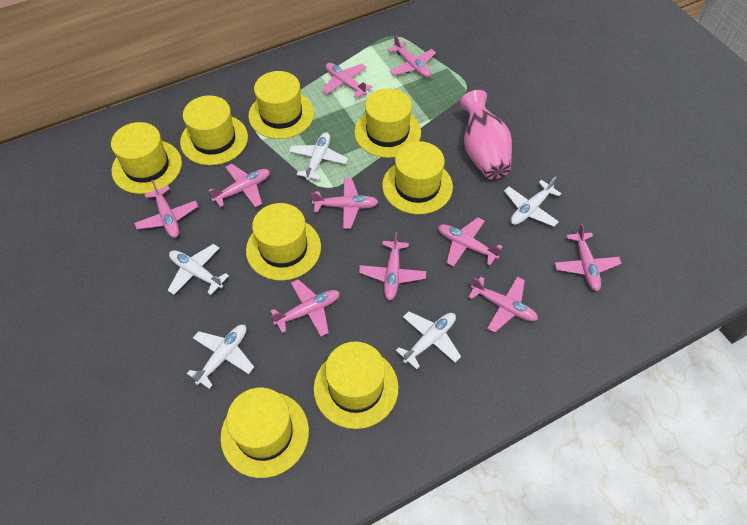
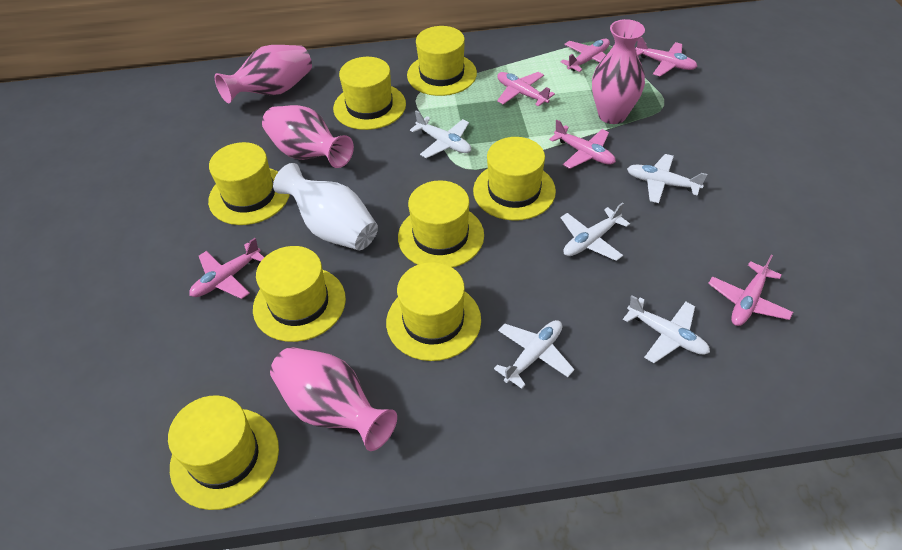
pink plane: [134,180,198,238] [208,164,270,207] [271,279,340,337] [311,178,378,229] [322,63,372,98] [359,232,426,301] [387,35,436,78] [438,217,503,267] [468,277,538,333] [554,224,622,291] = 10 -> [189,238,264,299] [497,72,555,107] [549,120,616,169] [561,38,610,72] [635,37,698,76] [708,255,793,326] = 6
pink vase: [460,90,512,179] = 1 -> [215,45,312,103] [262,105,354,168] [270,347,397,451] [592,19,645,124] = 4
white vase: none = 0 -> [273,163,378,250] = 1

